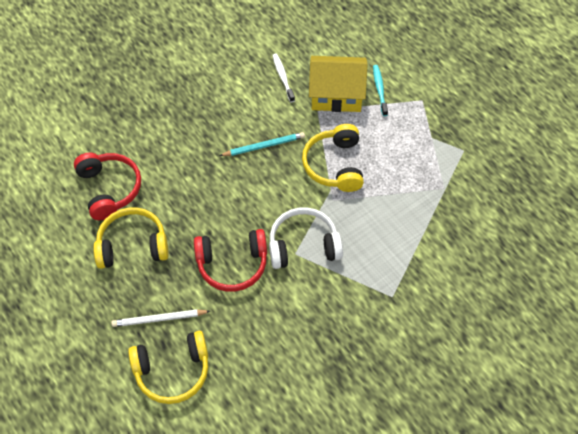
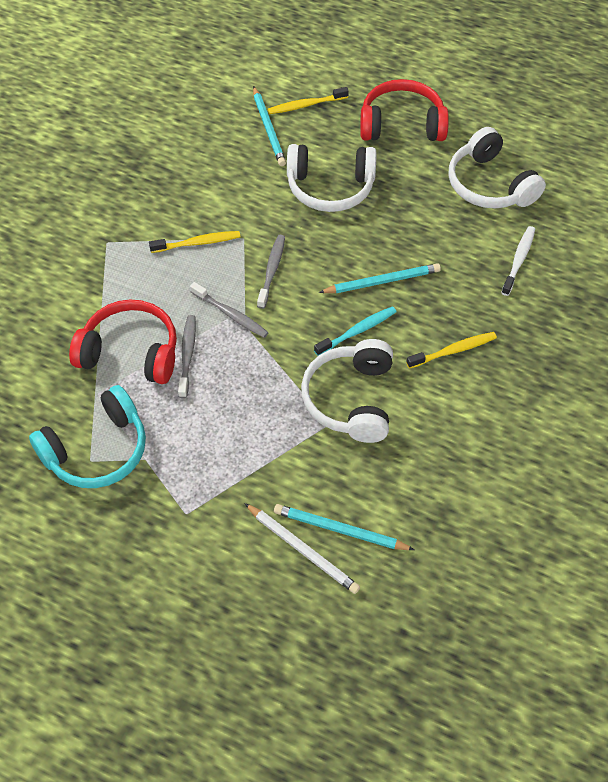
grey toothbrush: none = 0 -> [178,315,196,398] [190,282,269,338] [257,235,285,309] = 3
turquoise headphones: none = 0 -> [29,385,146,488] = 1
turquoise pencil: [219,132,305,156] = 1 -> [253,86,286,166] [274,504,415,550] [319,263,441,293] = 3
white headphones: [269,207,343,269] = 1 -> [287,144,377,212] [301,339,393,443] [449,127,546,208] = 3
yellow headphones: [93,207,169,269] [128,331,208,404] [302,124,364,192] = 3 -> none = 0
yellow house: [309,56,368,112] = 1 -> none = 0
yellow toothbrush: none = 0 -> [149,231,241,253] [268,87,349,114] [406,332,497,369] = 3

